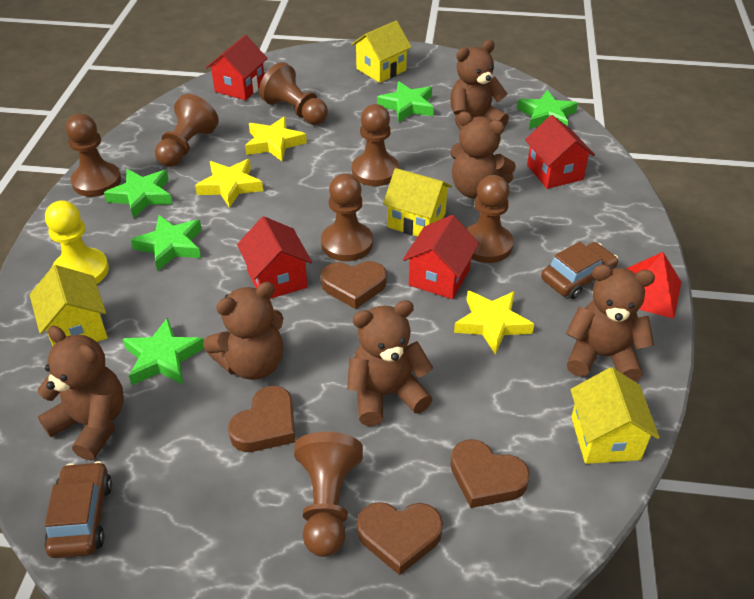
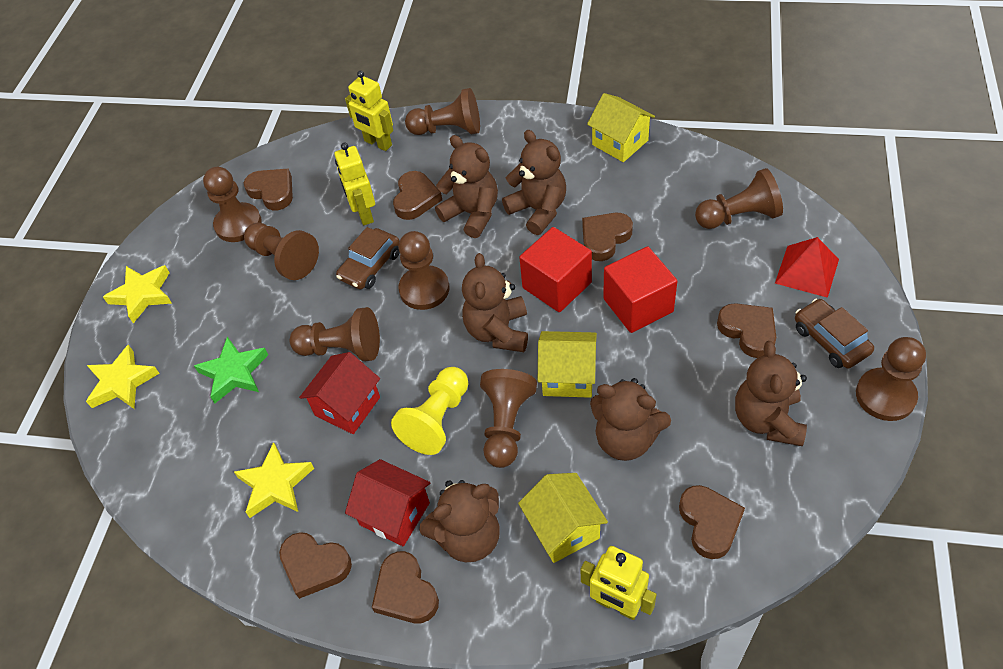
brown heart: [228,386,295,452] [321,261,387,309] [357,502,443,575] [451,439,530,508] = 4 -> [244,169,293,210] [279,532,352,599] [372,551,439,623] [393,171,442,220] [582,213,633,261] [679,485,745,559] [717,303,777,358] = 7
brown pawn: [66,114,121,197] [155,94,219,167] [259,62,328,125] [294,432,363,557] [321,173,373,261] [352,104,399,186] [466,175,514,263] = 7 -> [203,167,262,242] [244,223,319,280] [289,307,380,361] [398,231,450,310] [405,88,480,135] [480,369,537,468] [695,168,783,229] [856,337,926,421] = 8
green star: [104,169,173,219] [123,317,204,385] [131,215,202,271] [377,81,434,123] [517,90,578,129] = 5 -> [194,337,268,403] = 1
red cube: none = 0 -> [519,227,592,312] [603,246,677,333] = 2
red house: [206,35,268,100] [237,216,312,299] [403,215,479,299] [525,115,595,189] = 4 -> [299,352,380,434] [345,459,430,546] = 2
yellow house: [30,265,108,346] [351,21,412,83] [383,168,452,237] [570,367,660,464] = 4 -> [518,473,608,563] [538,331,597,398] [587,93,655,162] = 3
yellow robot: none = 0 -> [334,143,375,225] [345,71,393,151] [581,546,657,620] = 3

